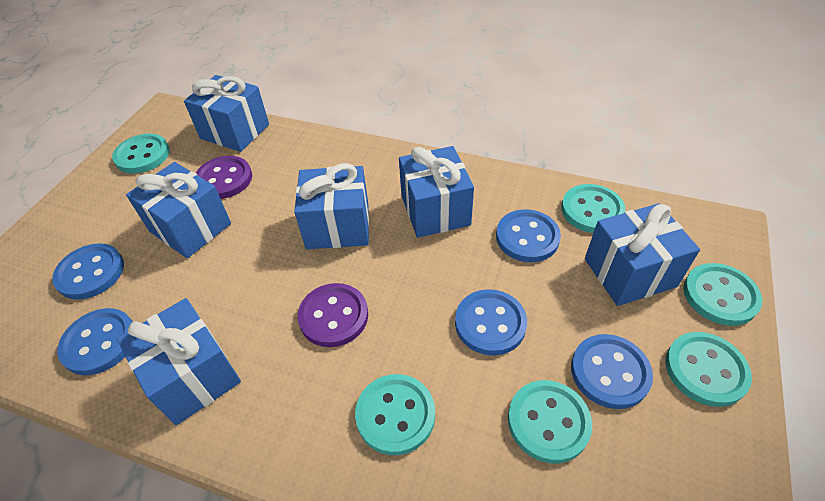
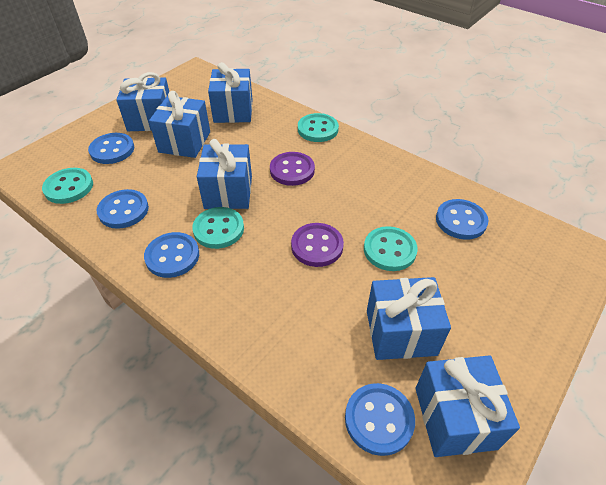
turquoise button: [112,134,170,174] [355,374,435,455] [508,380,592,463] [561,184,626,233] [665,332,752,407] [683,263,762,326] = 6 -> [42,168,93,204] [192,207,244,249] [298,113,339,142] [364,226,418,271] = 4

